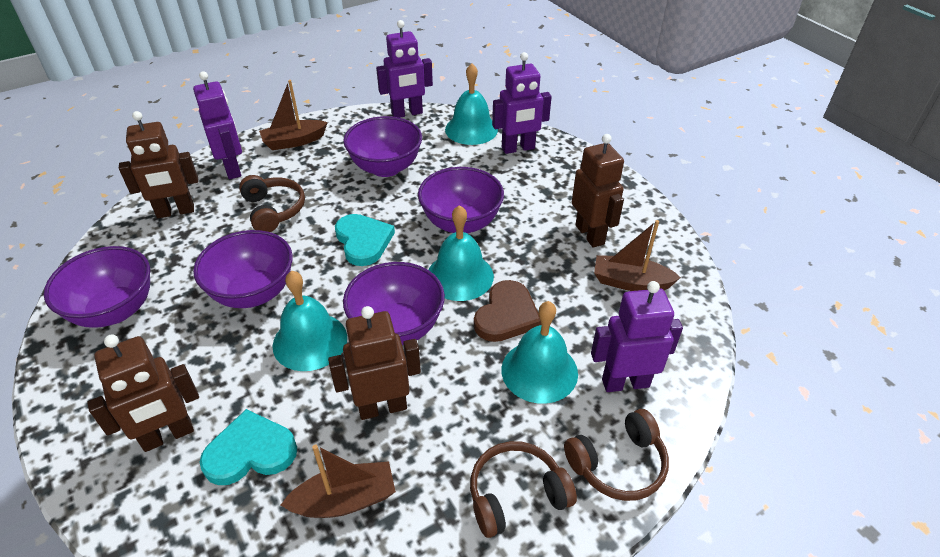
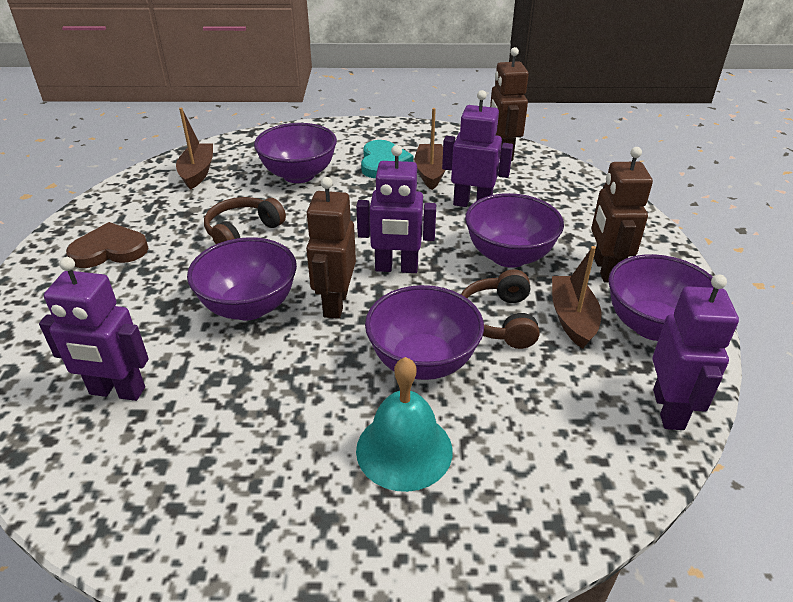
brown headphones: [239,175,305,232] [470,441,577,538] [564,409,669,501] = 3 -> [204,197,286,244] [461,269,540,349] = 2
brown robot: [87,334,199,452] [119,111,198,218] [328,306,421,420] [572,134,624,248] = 4 -> [306,177,356,319] [490,47,529,161] [591,147,653,283] = 3
turquoise bell: [272,270,347,371] [428,205,494,301] [445,63,498,145] [501,301,578,404] = 4 -> [356,357,453,492] = 1
turquoise heart: [200,409,297,485] [335,214,395,266] = 2 -> [361,140,413,178] = 1

